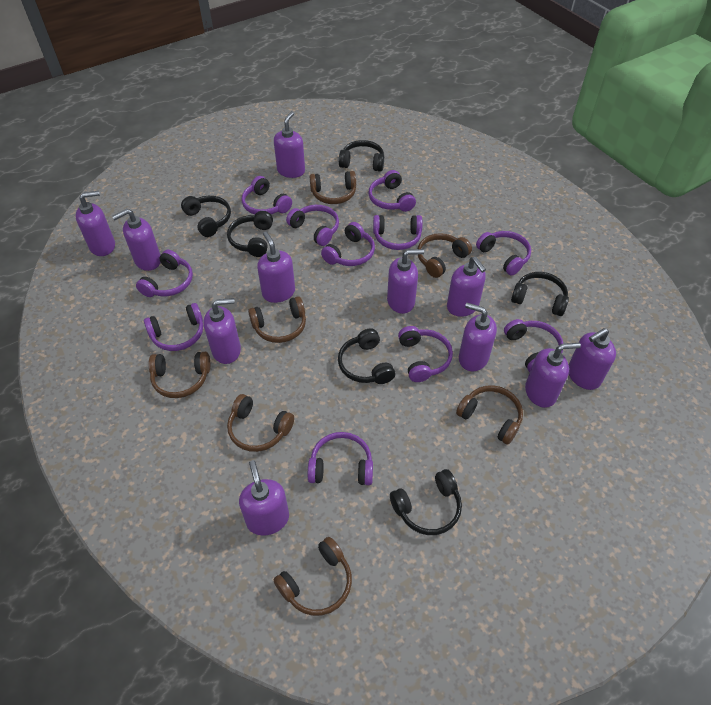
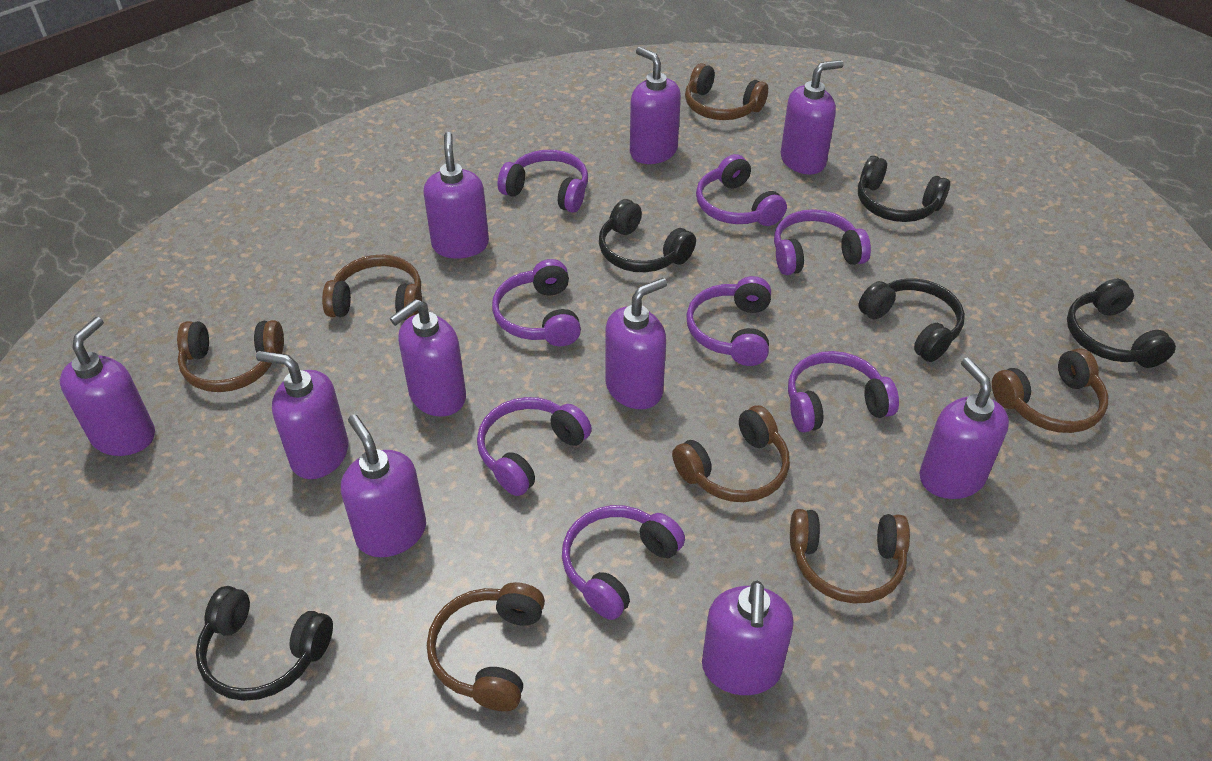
black headphones: [181,196,231,237] [227,211,273,257] [338,328,395,384] [339,140,384,172] [390,469,462,535] [511,272,569,316] = 6 -> [196,586,333,701] [599,199,696,272] [858,156,950,222] [858,279,965,362] [1067,279,1176,368] = 5
purple headphones: [136,250,193,297] [144,303,203,351] [242,176,292,214] [286,205,339,246] [308,432,373,485] [321,222,375,266] [369,170,416,212] [373,215,422,250] [398,326,453,382] [476,231,531,276] [504,319,563,372] = 11 -> [477,397,592,496] [492,259,581,346] [498,150,588,212] [562,505,685,620] [686,276,771,366] [696,154,787,226] [774,209,871,275] [788,351,899,432] = 8
purple soap dispenser: [76,191,115,256] [112,209,161,271] [204,298,241,364] [239,460,289,536] [257,231,295,303] [274,111,305,178] [387,249,424,314] [447,257,486,317] [459,303,497,371] [525,343,581,408] [569,328,616,390] = 11 -> [60,317,155,456] [256,351,349,479] [341,414,426,557] [390,299,466,417] [423,132,489,259] [606,278,667,409] [630,47,681,164] [702,581,794,695] [781,60,843,175] [919,358,1009,499] = 10

